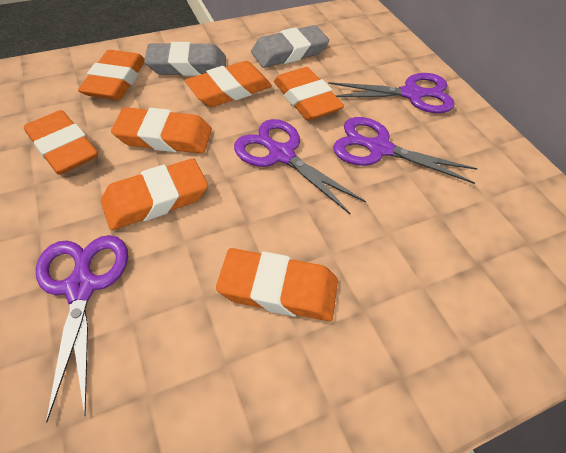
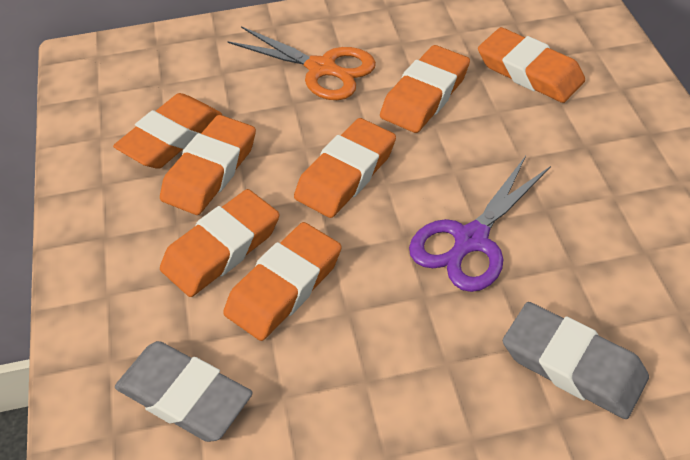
orange scissors: none = 0 -> [227,26,376,100] = 1
purple scissors: [36,235,128,422] [234,119,366,215] [328,73,455,113] [333,117,478,184] = 4 -> [409,156,551,292] = 1

